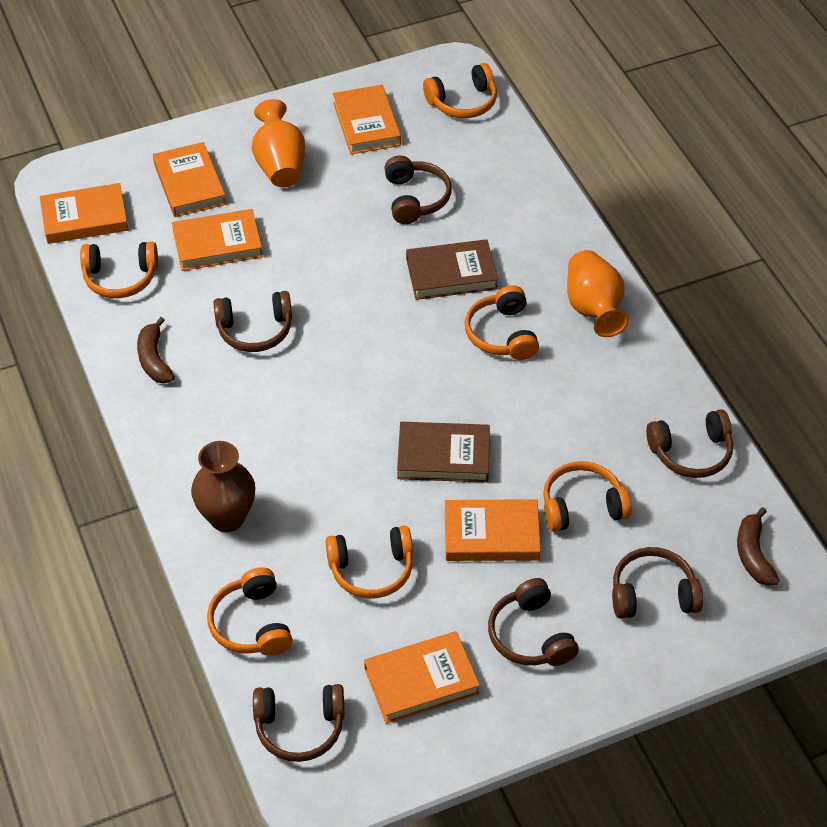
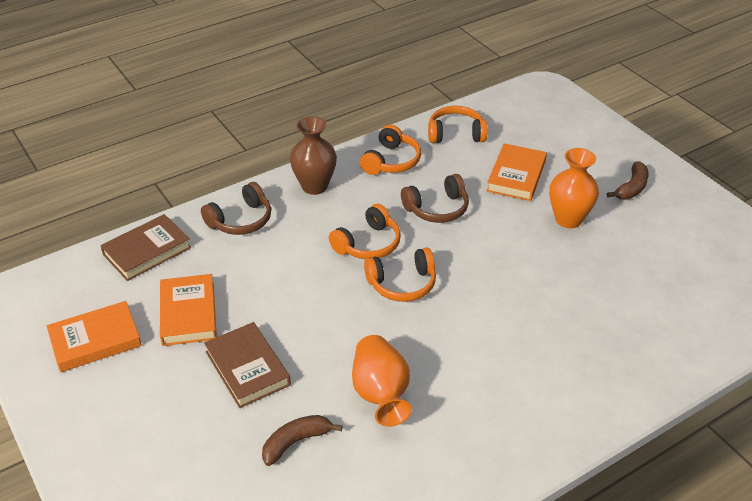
brown headphones: [213,291,292,352] [253,684,344,762] [384,156,452,224] [488,578,579,666] [612,547,703,619] [646,409,733,478] = 6 -> [201,182,271,235] [401,174,469,223] = 2
orange book: [40,183,129,244] [153,142,226,217] [172,209,263,271] [333,85,401,154] [364,631,480,724] [445,499,541,561] = 6 -> [47,301,142,372] [160,274,217,346] [487,143,547,201] = 3
orange headphones: [80,241,158,298] [207,567,293,656] [325,525,413,599] [423,63,497,118] [465,285,539,360] [543,461,632,532] = 6 -> [329,204,401,259] [360,125,421,175] [364,247,436,302] [428,106,488,143] = 4

